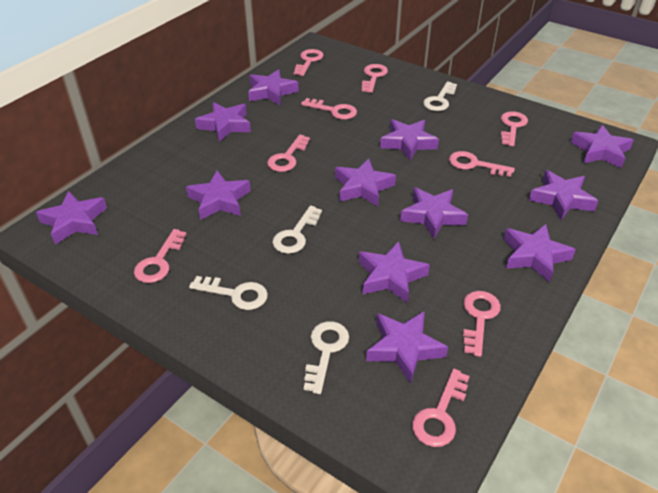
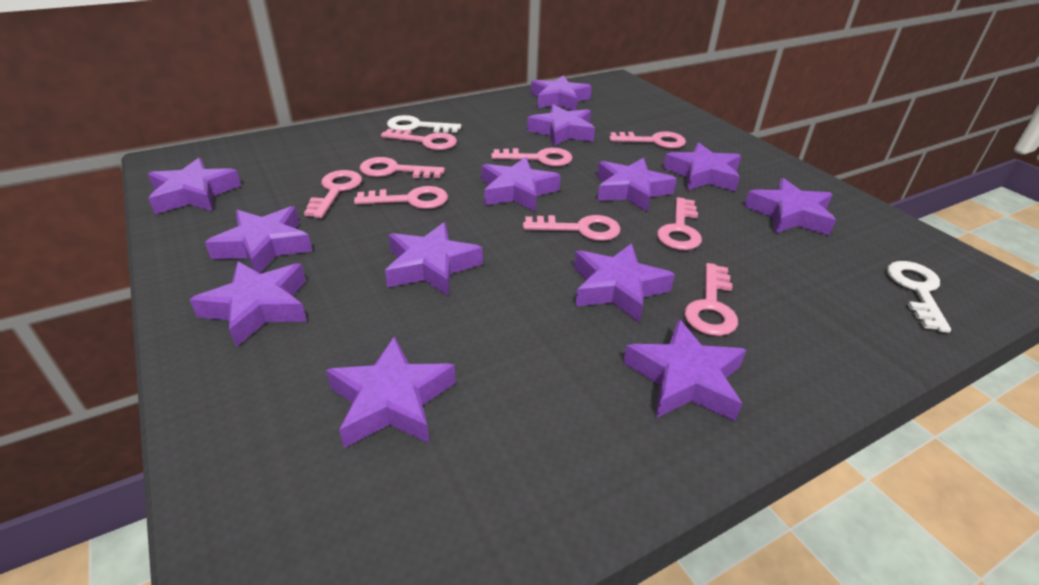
purple star: [36,191,107,245] [186,170,251,220] [195,102,251,142] [248,69,299,106] [335,158,396,206] [359,241,430,303] [366,311,448,384] [380,119,439,161] [400,187,468,239] [504,224,576,282] [529,170,598,220] [570,125,634,168] = 12 -> [148,158,241,214] [190,261,307,347] [205,206,312,273] [326,336,456,448] [385,222,483,297] [481,157,561,212] [527,104,595,146] [531,76,592,111] [574,243,675,323] [597,158,677,212] [623,319,746,421] [663,142,741,192] [744,178,836,236] = 13
white key: [189,276,268,310] [272,205,322,254] [304,321,349,394] [423,82,457,111] = 4 -> [387,115,461,133] [887,261,951,333] = 2

